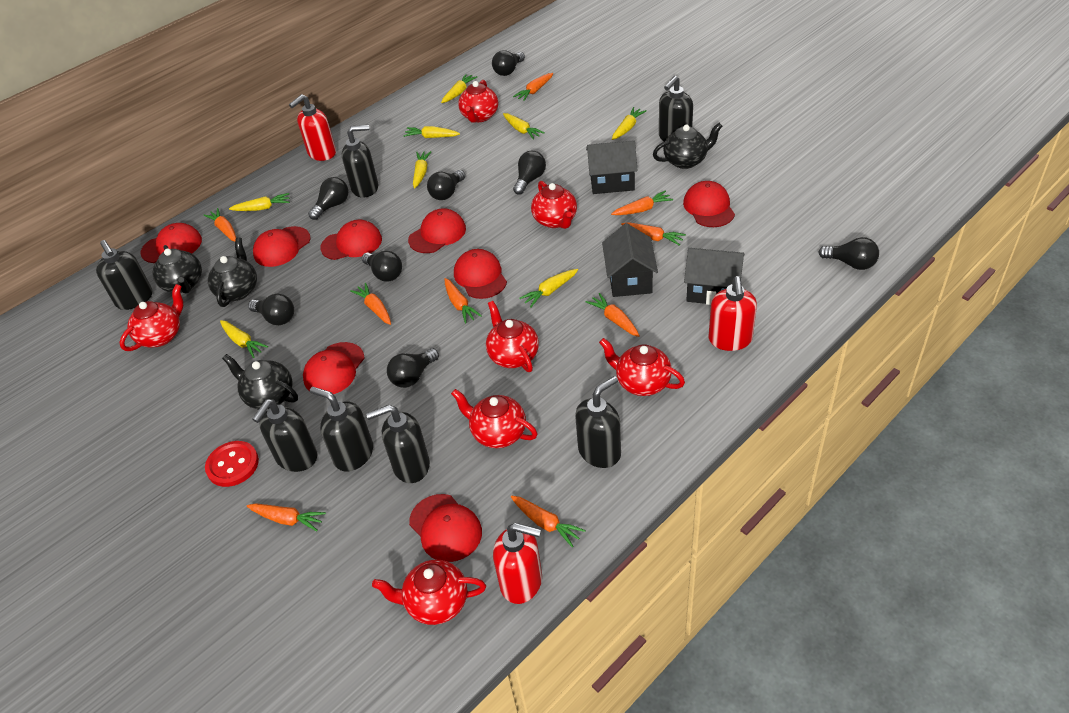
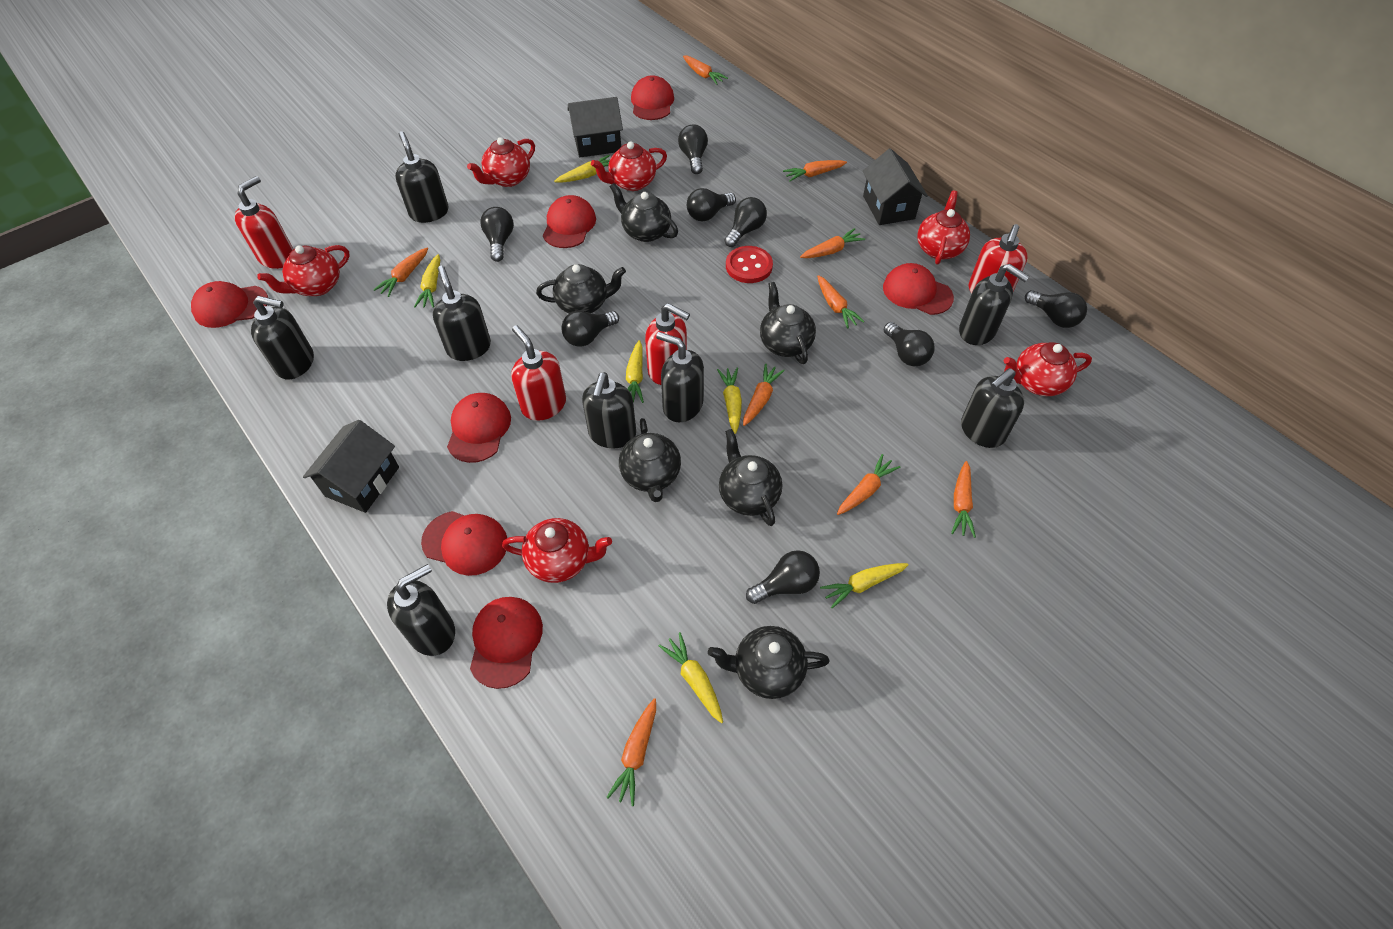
black soap dispenser: [96,240,152,310] [252,399,318,472] [310,386,373,472] [342,125,378,198] [366,405,430,483] [575,376,621,468] [659,76,693,142] = 7 -> [251,296,314,380] [387,564,455,656] [395,131,449,223] [433,266,491,361] [582,372,636,448] [656,332,704,422] [959,264,1029,345] [961,368,1024,448] = 8
black teapot: [152,245,202,293] [208,237,257,307] [222,354,298,410] [653,123,723,169] = 4 -> [536,264,626,313] [610,183,678,242] [619,418,681,502] [708,626,830,699] [719,429,782,526] [760,282,816,364] = 6
red cap: [140,223,202,263] [253,226,311,267] [303,342,365,394] [320,220,382,260] [408,208,466,253] [409,494,482,562] [454,249,507,299] [683,181,735,227] = 8 -> [191,281,268,328] [421,511,507,576] [447,393,511,463] [470,597,543,689] [543,195,596,248] [631,75,674,120] [883,263,954,315] = 7
red soap dispenser: [289,94,336,161] [493,523,542,604] [708,276,757,351] = 3 -> [234,176,293,269] [511,325,566,421] [645,303,690,385] [968,224,1028,294] = 4
red teapot: [119,284,183,351] [372,560,486,625] [451,389,537,448] [458,80,498,123] [486,301,539,372] [531,181,577,229] [599,338,685,396] = 7 -> [257,245,350,296] [467,137,535,187] [502,518,612,583] [591,141,667,191] [917,191,970,265] [1004,342,1092,396] = 6
yellow carrot: [220,320,268,358] [229,193,290,211] [403,126,460,138] [413,151,432,188] [441,74,477,103] [503,113,545,140] [519,269,578,308] [612,107,647,140] = 8 -> [414,254,440,307] [554,155,610,183] [626,340,644,403] [658,632,723,723] [717,368,742,434] [820,563,909,608] = 6

